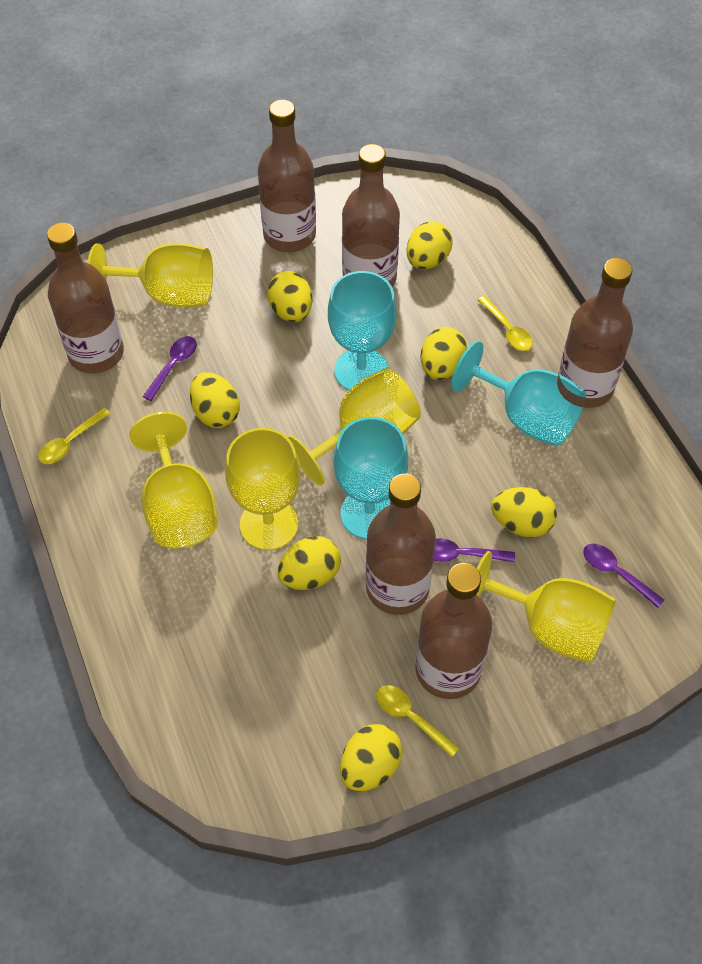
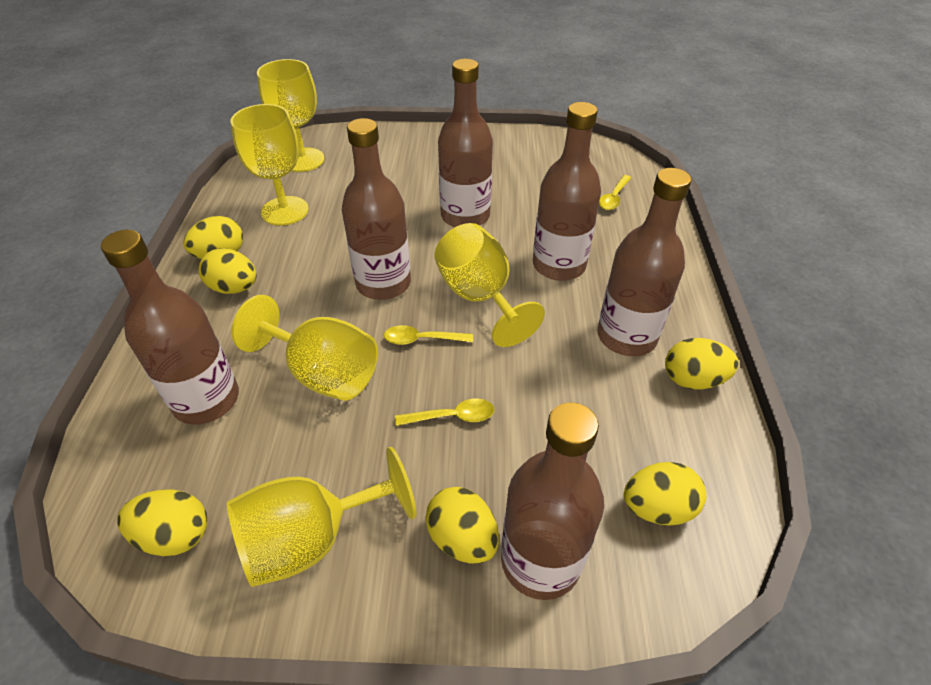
purple spoon: [143,336,197,401] [434,538,515,562] [583,544,664,608] = 3 -> none = 0
turquoise goblet: [328,271,397,390] [334,417,408,539] [451,341,586,446] = 3 -> none = 0
yellow egg: [190,372,240,428] [267,271,312,322] [278,536,341,590] [340,724,403,792] [407,221,453,269] [421,327,467,380] [491,487,557,537] = 7 -> [118,489,207,556] [183,216,243,259] [199,248,257,294] [425,487,499,564] [624,462,706,526] [665,338,739,390] = 6

